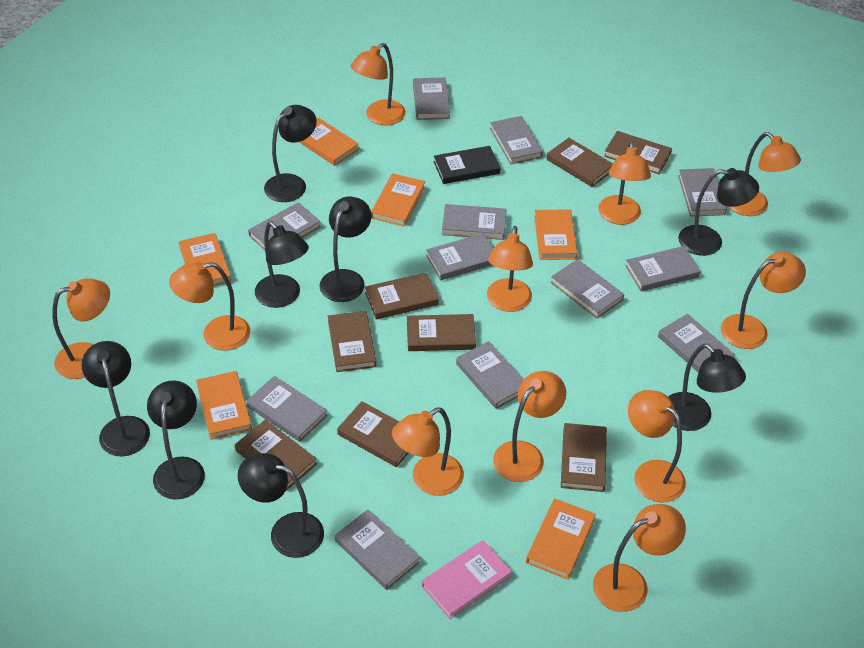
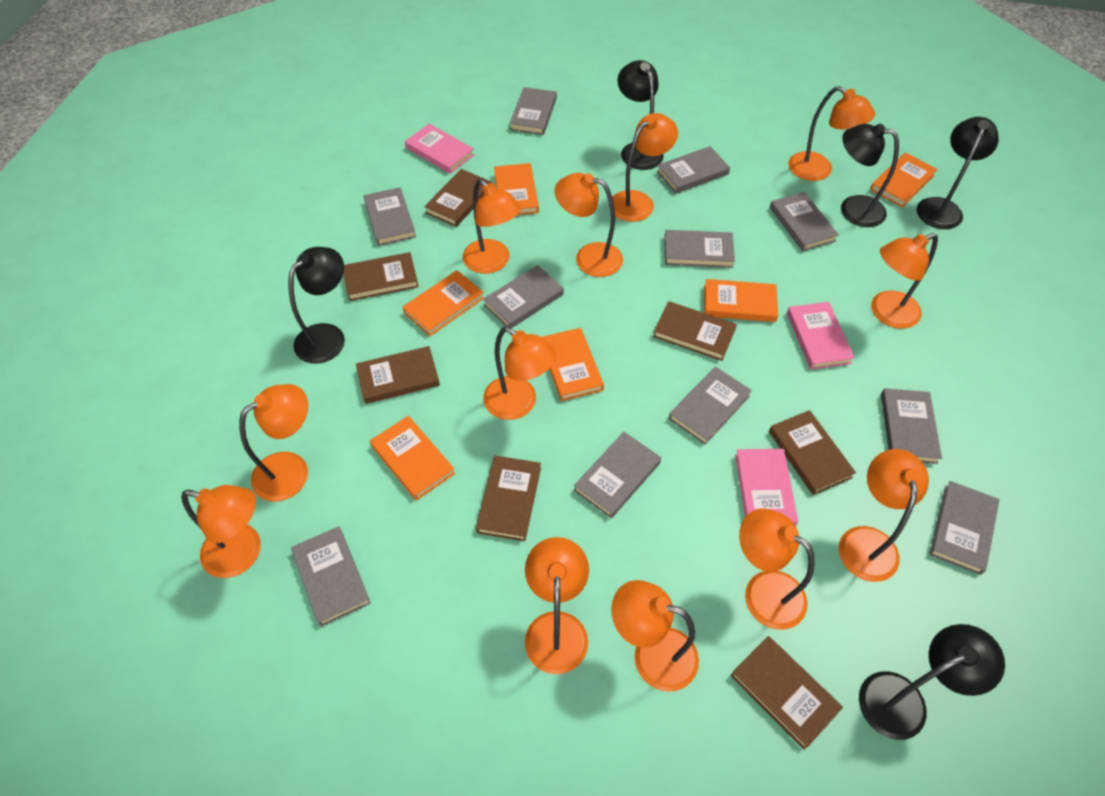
black book: [434,146,500,184] = 1 -> none = 0
black lamp: [81,341,150,456] [147,380,205,500] [238,453,324,558] [255,221,309,308] [264,105,317,202] [320,197,372,302] [668,343,746,431] [678,168,759,256] = 8 -> [288,247,345,364] [618,60,664,170] [841,124,899,227] [859,624,1005,740] [917,117,999,229] = 5
brown book: [235,419,317,491] [328,311,377,372] [337,401,408,467] [365,272,439,320] [407,314,476,351] [546,138,613,187] [561,423,607,492] [604,131,672,174] = 8 -> [344,252,419,301] [356,346,440,404] [424,169,492,227] [476,456,541,541] [653,301,737,361] [731,636,843,750] [769,410,856,495] = 7
grey book: [246,376,327,442] [248,202,321,250] [335,509,420,590] [413,77,450,120] [426,233,494,280] [442,204,507,240] [456,341,524,409] [490,116,543,165] [550,259,624,319] [625,246,701,292] [658,314,735,372] [678,168,727,217] = 12 -> [291,526,371,627] [364,187,416,246] [483,265,564,328] [510,87,557,135] [574,432,661,518] [657,146,730,194] [664,230,735,268] [669,367,752,445] [770,192,839,251] [881,388,942,464] [929,481,999,575] = 11
orange lamp: [52,278,110,379] [169,261,250,351] [351,43,406,125] [392,407,464,496] [487,226,533,312] [493,371,566,482] [593,504,686,612] [598,141,651,225] [628,390,686,503] [721,252,806,349] [729,132,801,216] = 11 -> [181,485,261,578] [239,384,308,501] [463,179,521,274] [483,327,557,420] [525,537,589,674] [555,173,623,277] [609,113,678,222] [611,580,699,692] [739,508,815,630] [788,86,875,181] [839,449,929,582] [871,233,938,329] = 12
pink book: [422,540,512,619] = 1 -> [405,124,474,174] [735,449,798,526] [787,302,855,370] = 3

